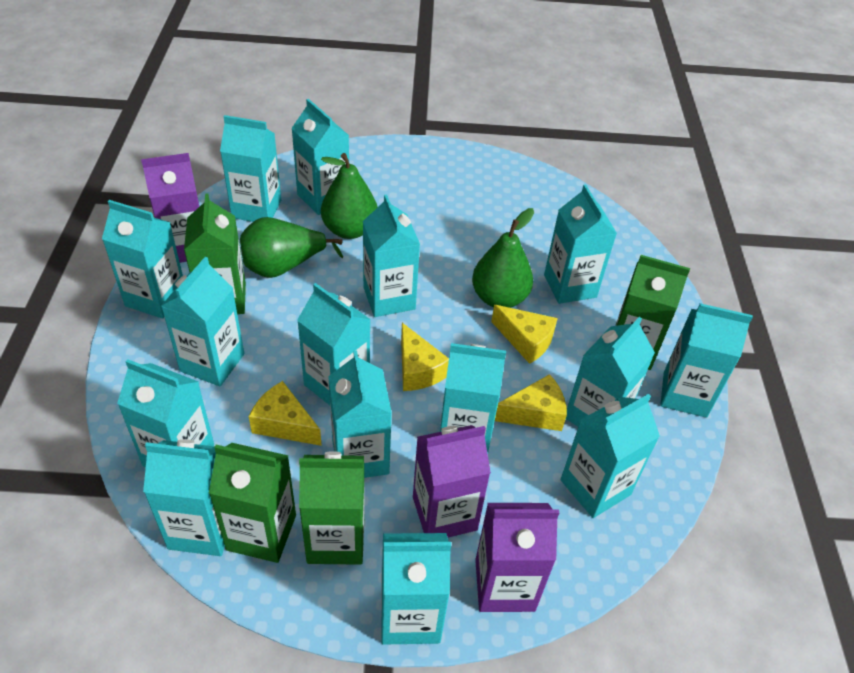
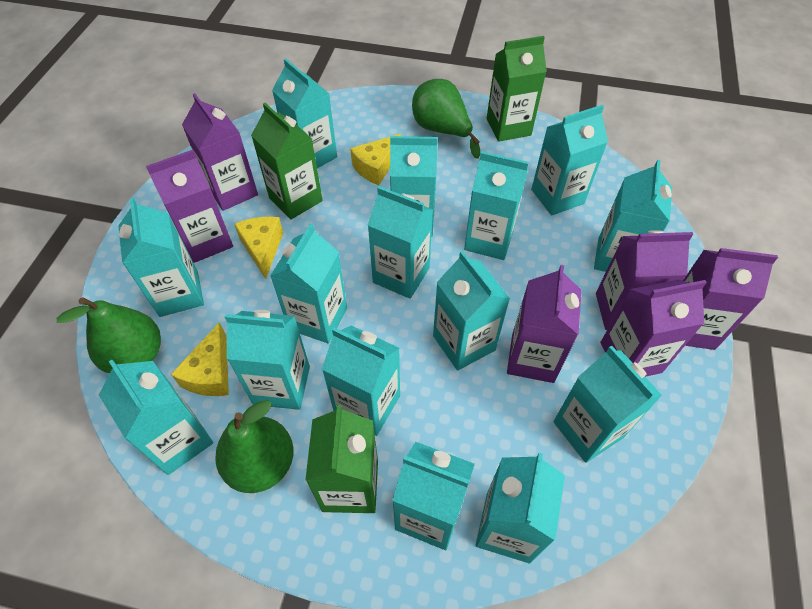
green carton: [184,193,246,314] [209,443,296,563] [299,451,365,565] [615,255,690,370] = 4 -> [251,103,323,220] [305,405,378,513] [487,36,547,142] = 3
purple carton: [141,153,200,263] [413,425,491,538] [475,503,559,612] = 3 -> [146,150,233,263] [182,93,258,211] [507,265,582,383] [596,230,693,330] [601,280,707,377] [683,248,778,350] = 6
yellow cheese: [249,381,322,446] [401,323,449,391] [491,305,558,364] [495,374,567,431] = 4 -> [171,322,229,396] [234,216,283,279] [350,134,401,185] = 3

